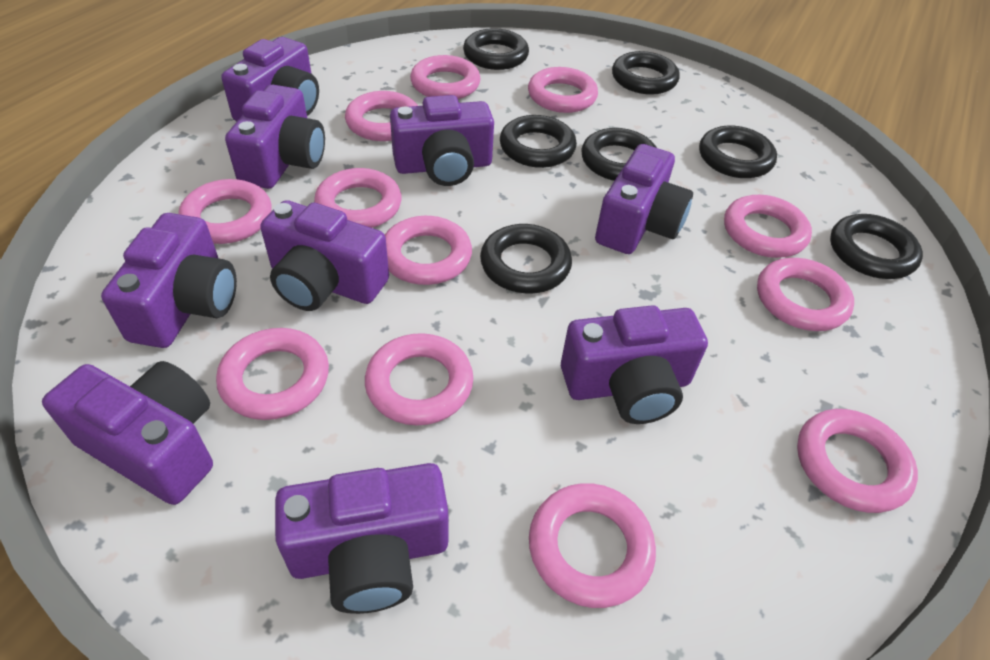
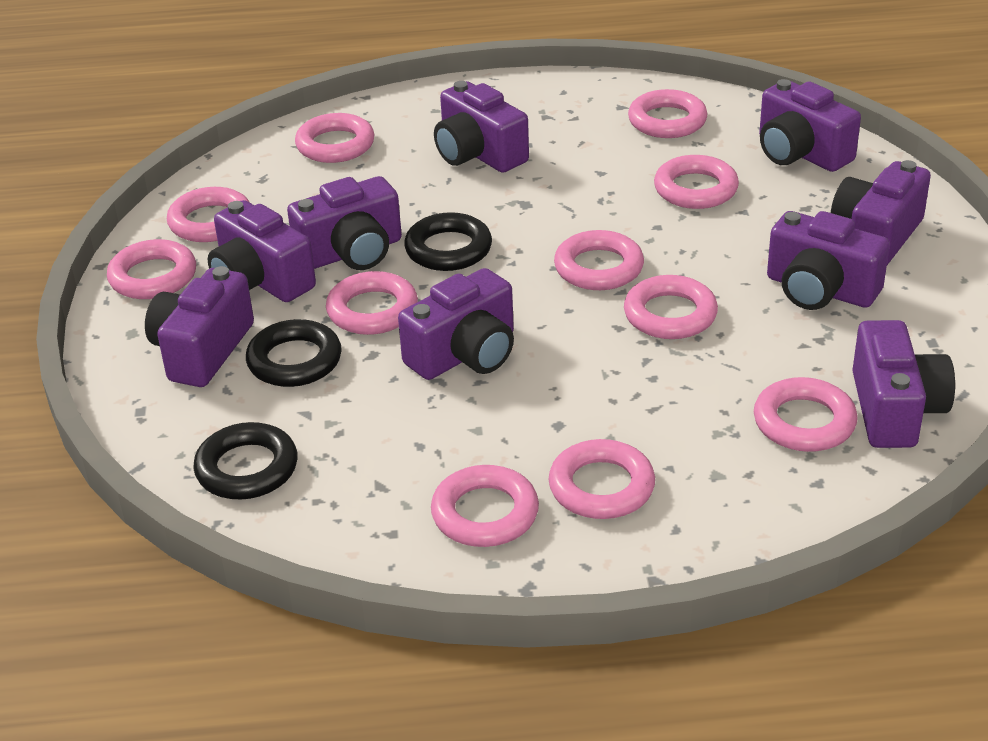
black ring: [463,28,529,70] [480,224,572,294] [500,115,577,168] [581,128,657,181] [612,51,679,95] [699,126,777,178] [830,214,923,279] = 7 -> [193,422,297,499] [246,319,342,387] [404,212,492,271] = 3
pink ring: [178,179,272,244] [216,328,329,420] [314,168,402,228] [345,91,418,141] [365,333,473,425] [385,216,472,285] [410,55,481,99] [528,67,598,113] [529,483,656,608] [724,195,812,258] [757,258,854,331] [797,409,918,513] = 12 -> [107,239,196,299] [167,187,249,242] [295,113,374,163] [326,271,418,335] [431,465,539,547] [549,439,655,519] [554,230,644,290] [624,275,718,339] [628,89,707,138] [654,155,739,209] [754,377,857,452] = 11

